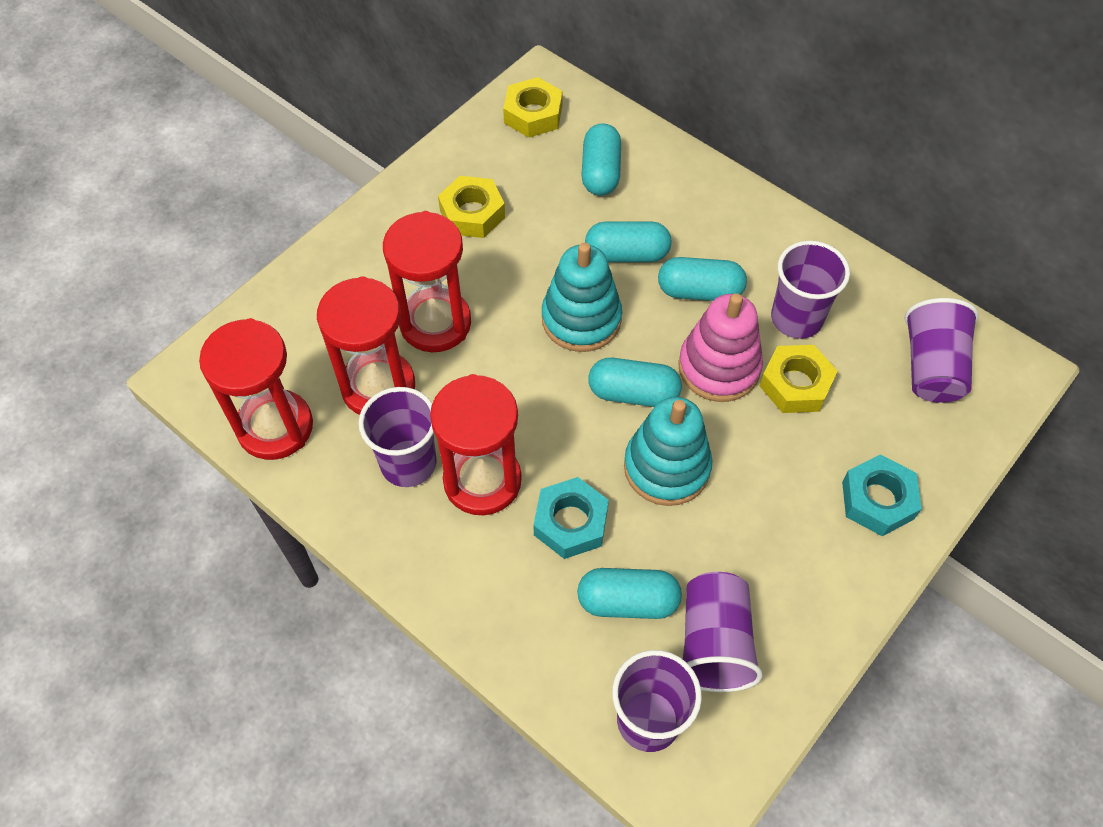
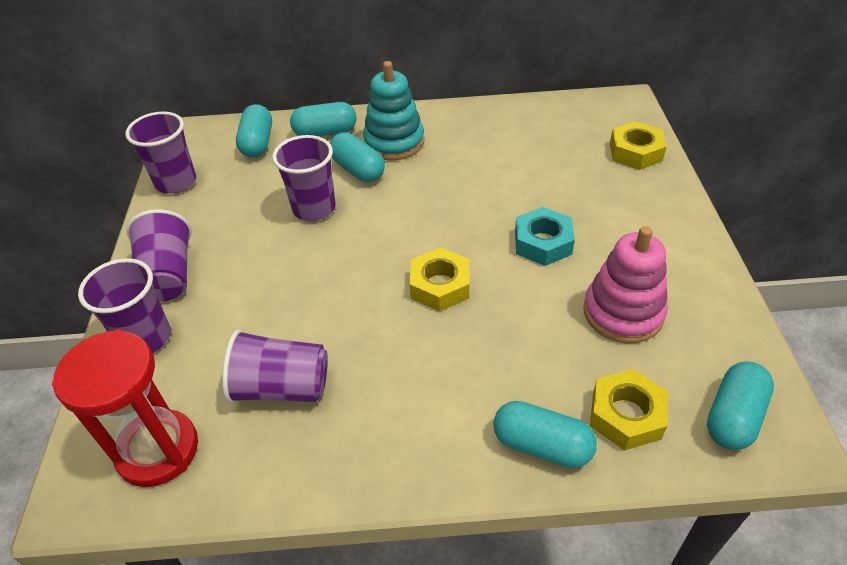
red hourglass: [199,318,313,460] [317,276,415,415] [383,211,471,352] [430,374,522,515] = 4 -> [52,329,198,487] = 1
turquoise nut: [533,477,609,559] [842,454,922,536] = 2 -> [515,207,575,266] = 1
turquoise stacking toy: [542,243,622,352] [624,397,713,506] = 2 -> [363,61,424,160] = 1

